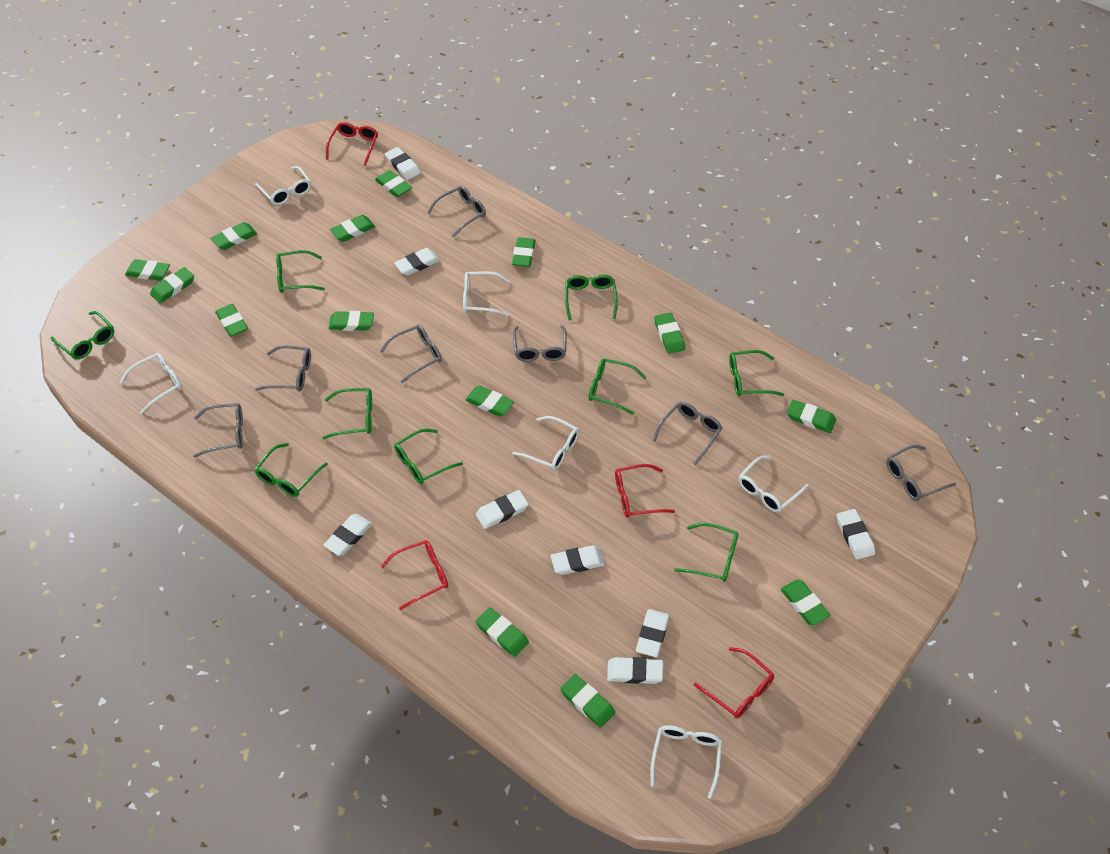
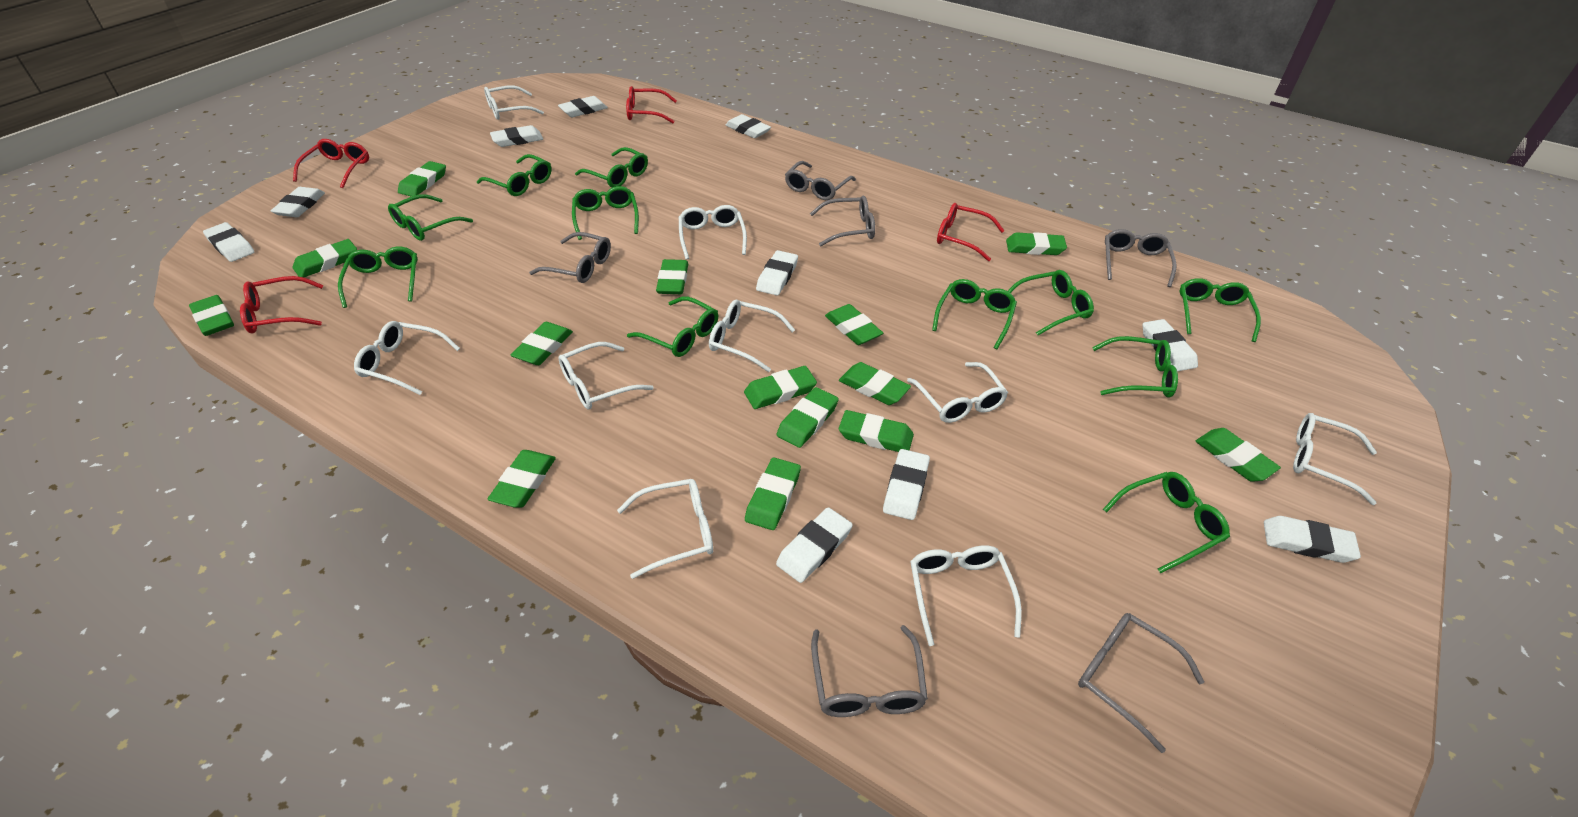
green glasses: [51,311,114,359] [254,443,328,497] [276,250,325,293] [322,388,372,439] [394,429,463,484] [565,274,618,320] [588,358,647,415] [674,523,738,582] [729,350,784,396] = 9 -> [338,246,418,308] [388,194,473,241] [477,154,552,196] [572,186,639,240] [575,147,648,187] [627,297,718,357] [932,279,1017,350] [1008,270,1094,335] [1092,336,1178,398] [1103,472,1230,573] [1179,278,1261,342] = 11
grey glasses: [193,403,243,458] [255,345,311,391] [380,325,442,383] [427,186,486,237] [513,325,567,362] [653,402,722,465] [886,445,956,501] = 7 -> [529,232,611,283] [785,161,856,200] [810,196,875,246] [811,625,928,717] [1078,613,1204,753] [1105,229,1177,287] = 6
white eraser: [323,514,372,556] [385,147,420,180] [394,248,440,276] [476,490,528,529] [551,545,605,575] [607,657,663,684] [636,609,670,657] [837,509,875,560] = 8 -> [203,222,254,262] [271,187,325,217] [490,125,543,147] [558,96,608,117] [725,114,771,138] [756,250,798,295] [776,507,853,583] [883,449,930,520] [1143,319,1198,371] [1264,516,1361,563] = 10
white glasses: [119,353,182,414] [255,166,311,205] [463,271,510,316] [512,416,579,470] [650,725,722,799] [738,456,809,513] = 6 -> [354,321,460,395] [484,85,544,120] [558,342,654,409] [617,479,713,579] [679,205,747,260] [709,299,795,372] [907,362,1008,423] [910,545,1022,646] [1293,413,1377,505] = 9

